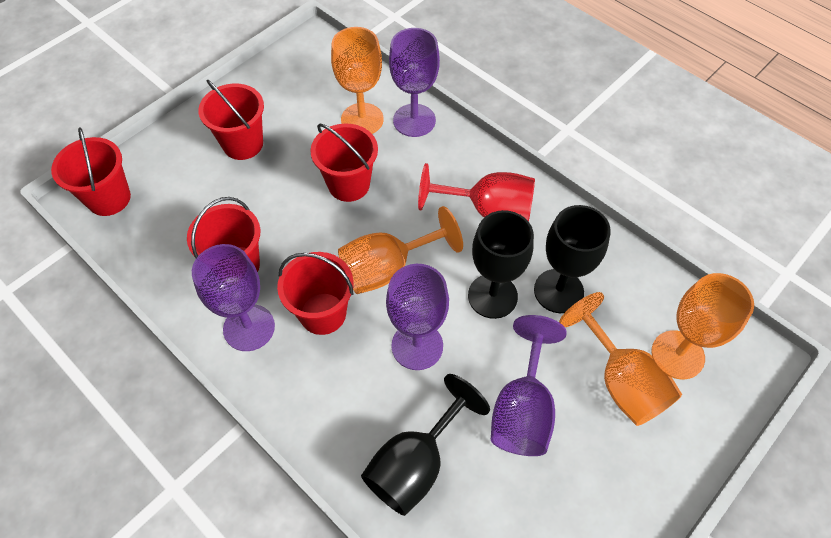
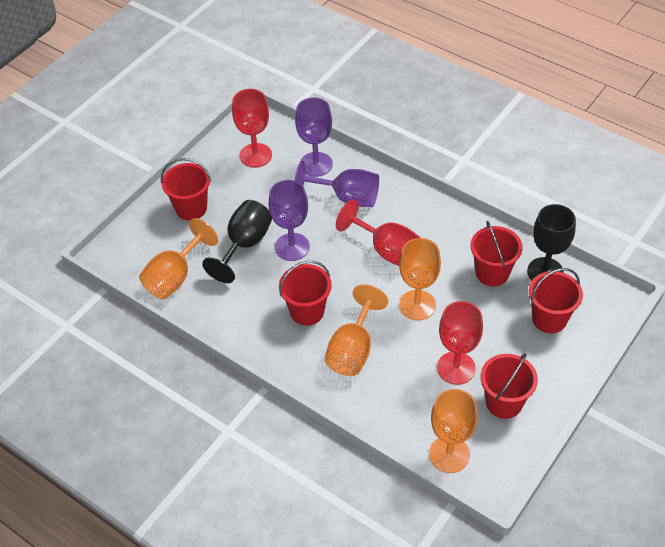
black goblet: [361,374,490,516] [468,210,534,319] [534,205,611,313] = 3 -> [202,200,272,283] [527,204,576,280] = 2
purple goblet: [192,244,275,351] [386,264,449,370] [389,28,440,137] [491,315,567,456] = 4 -> [269,180,310,261] [295,97,333,177] [295,161,379,207] = 3
red goblet: [418,163,535,222] = 1 -> [232,89,272,168] [336,200,421,266] [437,301,483,385] = 3

